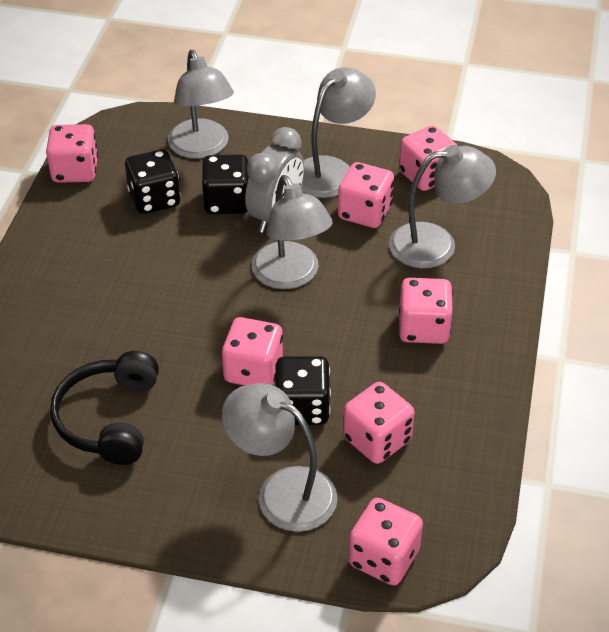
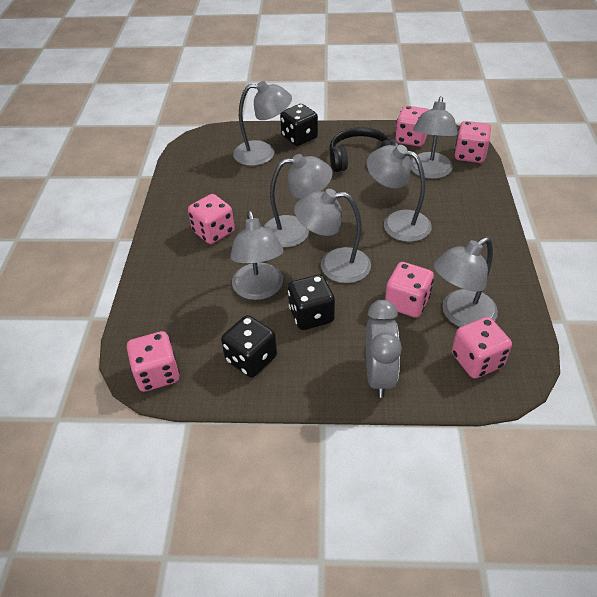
grey lamp: [168,50,234,159] [222,383,338,532] [252,175,333,289] [301,67,376,198] [389,145,496,268] = 5 -> [230,211,284,300] [233,81,292,166] [263,154,333,248] [294,189,371,283] [367,145,432,242] [411,96,458,179] [434,237,498,327] = 7
pink dice: [46,124,98,183] [222,317,283,386] [338,162,394,228] [343,382,415,464] [348,498,423,585] [399,125,457,191] [399,278,453,344] = 7 -> [127,331,179,392] [188,194,235,244] [385,262,434,318] [395,106,429,147] [452,317,512,379] [454,121,491,163] = 6

